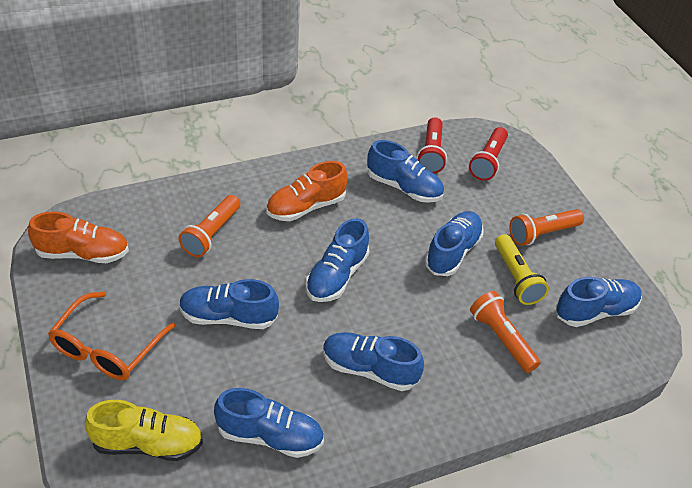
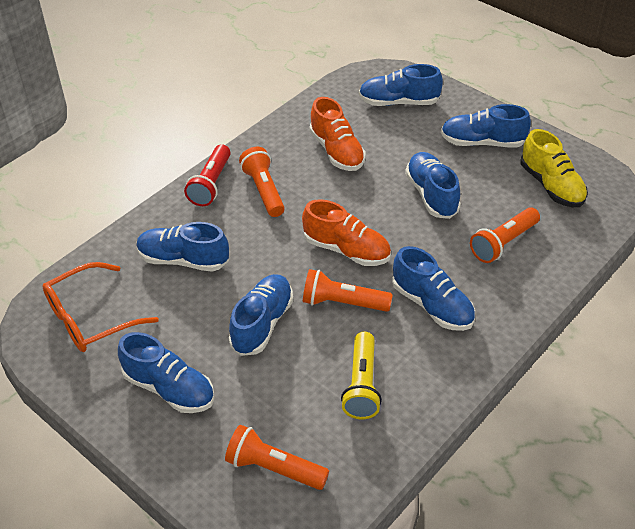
orange flashlight: [178,195,240,257] [470,291,540,373] [509,209,584,246] = 3 -> [225,425,329,490] [239,147,285,217] [303,269,393,312] [470,207,540,263] = 4
red flashlight: [417,117,447,174] [469,127,508,181] = 2 -> [184,144,230,206] = 1

